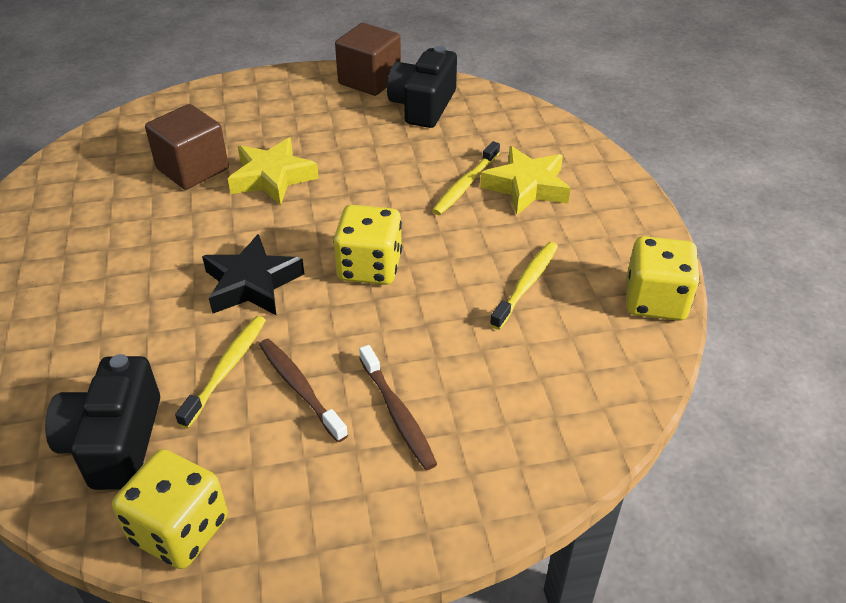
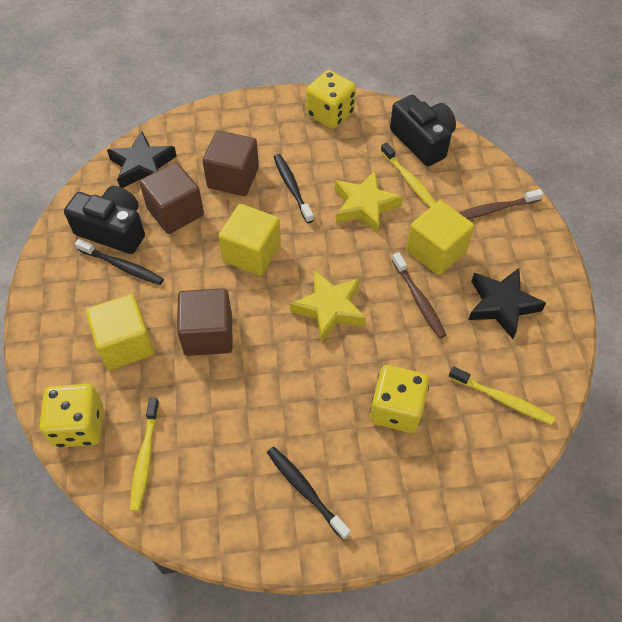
black star: [202,234,304,315] = 1 -> [107,131,177,188] [468,268,546,339] = 2
black toothbrush: none = 0 -> [75,239,164,285] [267,447,350,540] [274,154,314,223] = 3
brown cube: [145,104,229,190] [335,23,401,96] = 2 -> [139,162,204,234] [177,288,233,356] [202,130,259,196] = 3
yellow cube: none = 0 -> [86,294,154,370] [218,204,281,276] [406,200,474,275] = 3

